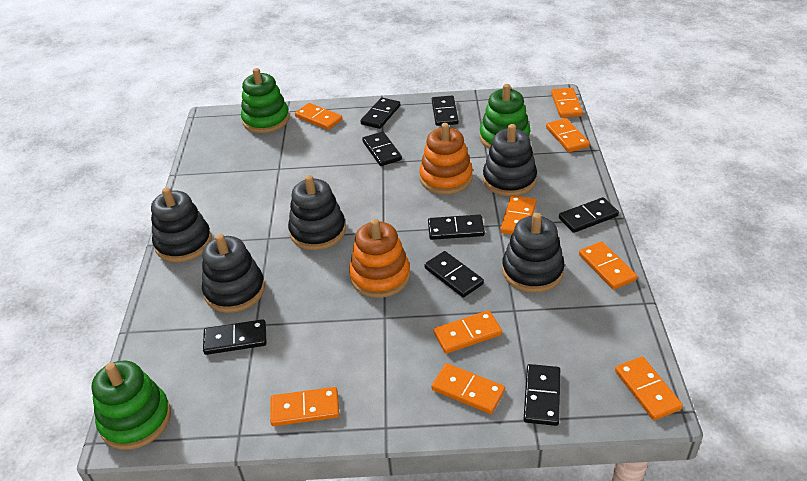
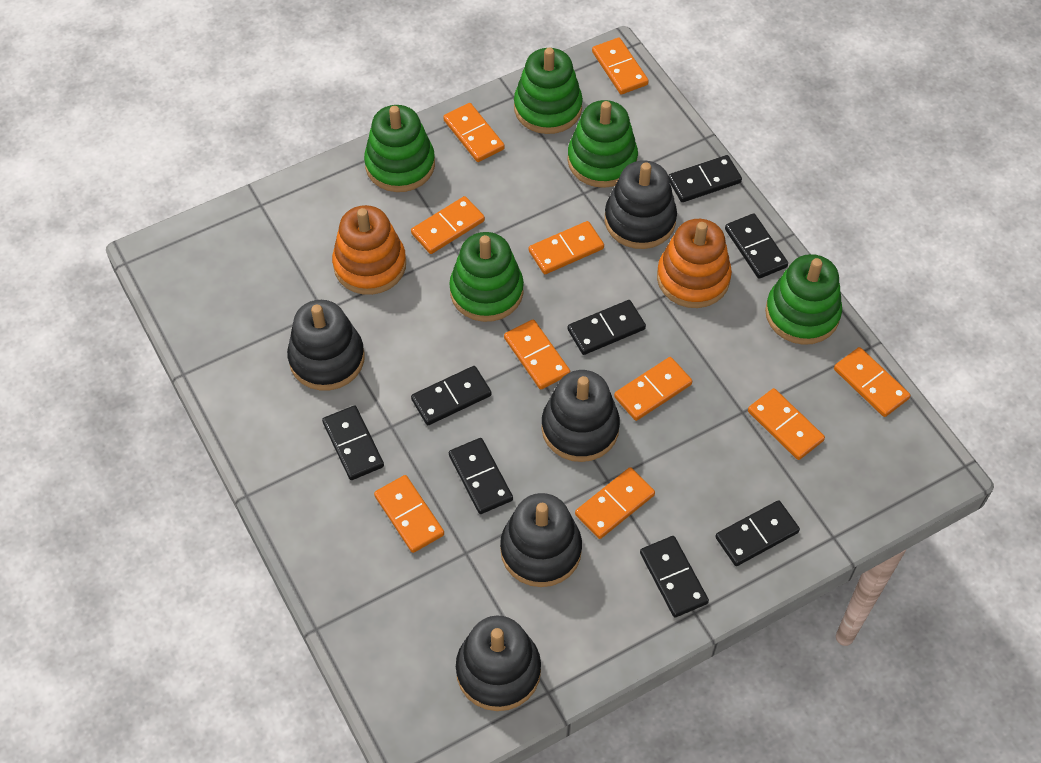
green stacking toy: [92,361,171,450] [241,68,290,133] [480,84,530,149] = 3 -> [364,105,435,192] [449,232,524,322] [514,48,583,134] [567,100,638,188] [765,254,842,345] = 5
orange domino: [270,387,339,426] [295,103,342,130] [431,363,505,414] [433,310,502,354] [500,195,537,235] [546,118,590,152] [551,88,583,118] [579,241,637,290] [615,356,683,420] = 9 -> [374,475,444,553] [411,196,485,254] [443,103,505,162] [504,320,570,389] [529,221,604,274] [575,467,655,539] [592,38,649,94] [614,357,692,421] [748,388,825,460] [834,347,911,417] = 10

